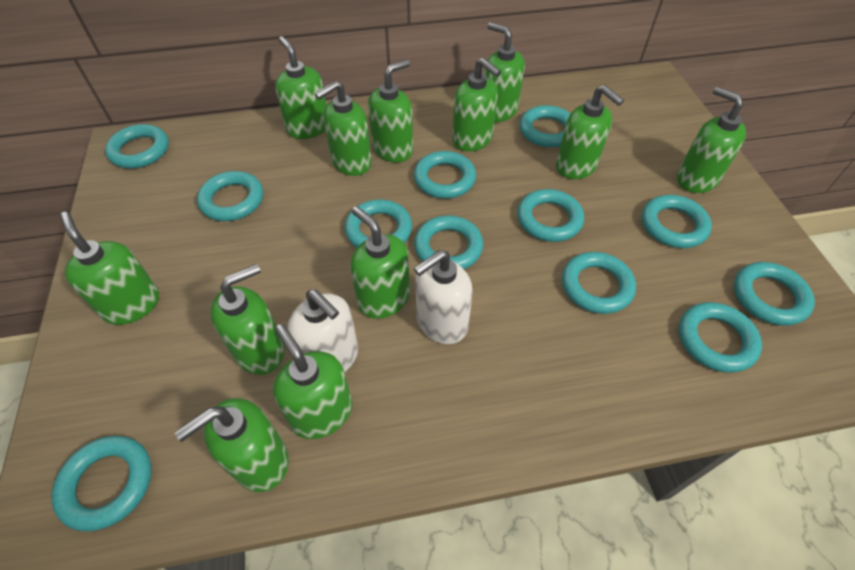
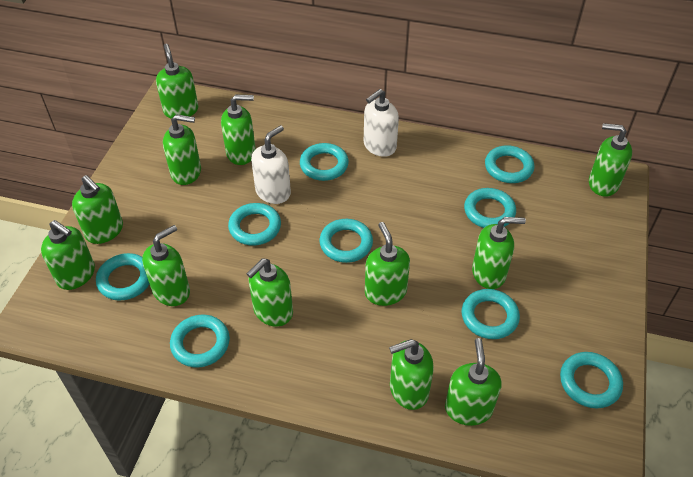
turquoise ring: [52,436,152,531] [105,124,169,168] [197,171,263,221] [345,199,412,248] [414,151,476,199] [414,215,483,269] [517,189,584,242] [519,105,570,147] [562,252,636,314] [642,195,712,248] [679,302,762,373] [734,262,815,326] = 12 -> [96,253,149,301] [170,315,230,367] [228,203,281,245] [300,143,349,181] [319,219,373,263] [462,289,520,339] [464,188,516,228] [485,145,534,183] [560,352,623,408] = 9

